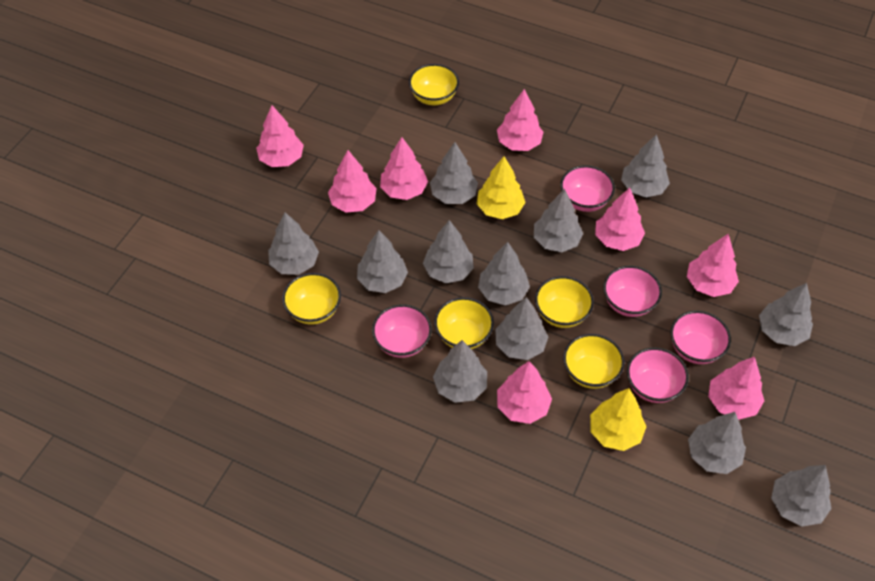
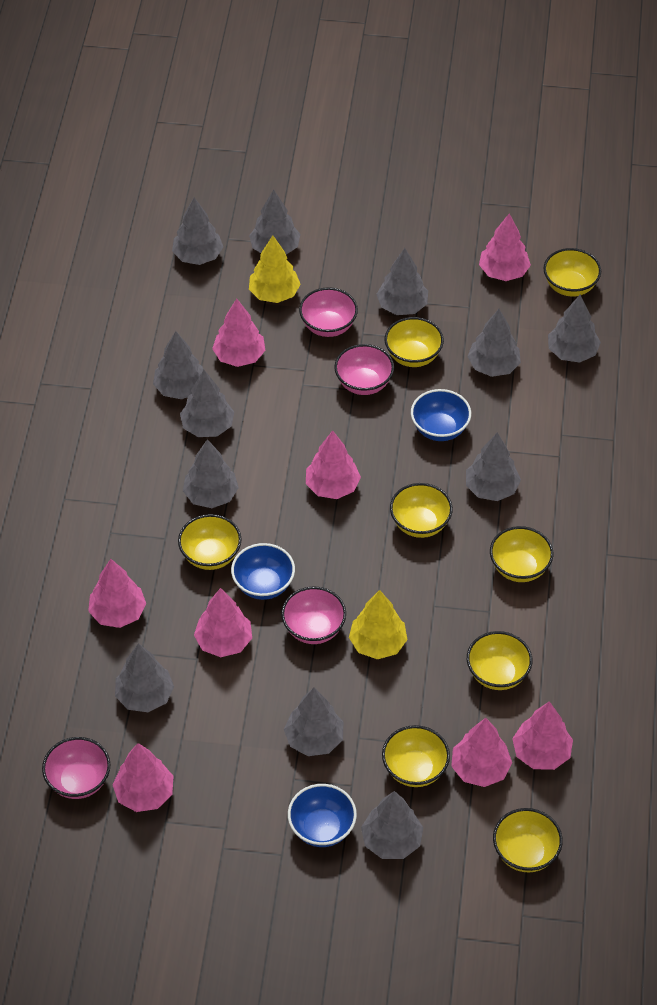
blue bowl: none = 0 -> [231,543,295,600] [288,784,357,847] [411,389,471,441] = 3
pink bowl: [372,304,432,358] [560,165,615,212] [603,266,662,317] [627,347,689,403] [670,311,731,364] = 5 -> [42,737,110,799] [281,586,346,644] [299,287,358,337] [334,344,394,395] = 4
yellow bowl: [282,273,341,325] [409,64,459,105] [434,297,494,349] [535,276,594,328] [563,334,624,389] = 5 -> [178,514,242,570] [382,725,450,787] [385,317,444,367] [390,483,453,538] [467,631,532,690] [490,526,553,582] [493,808,563,872] [543,248,601,297] = 8

